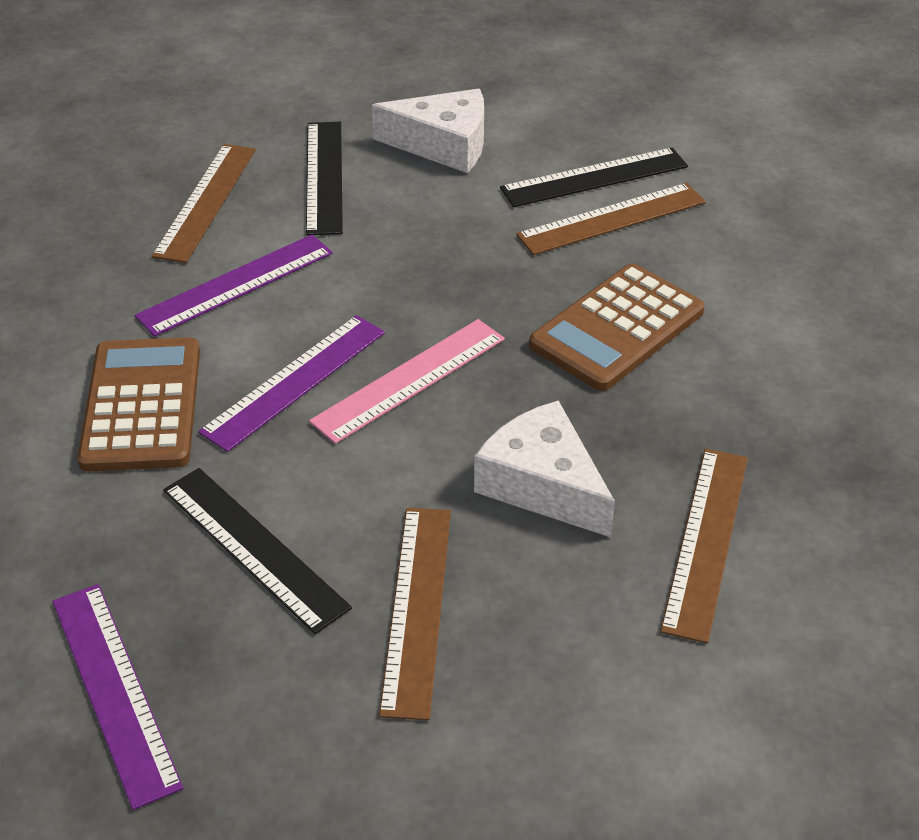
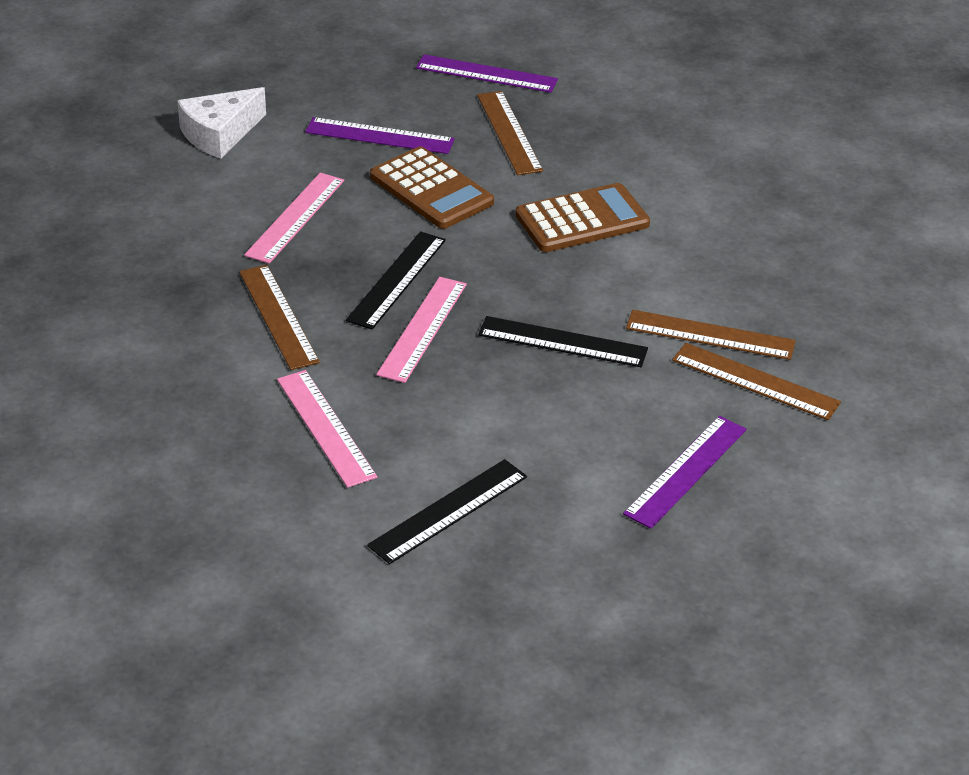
pink ruler: [309,319,505,444] = 1 -> [244,173,344,264] [277,370,377,488] [376,277,467,383] = 3
white cheese: [372,89,484,173] [474,400,615,537] = 2 -> [177,87,266,158] = 1

